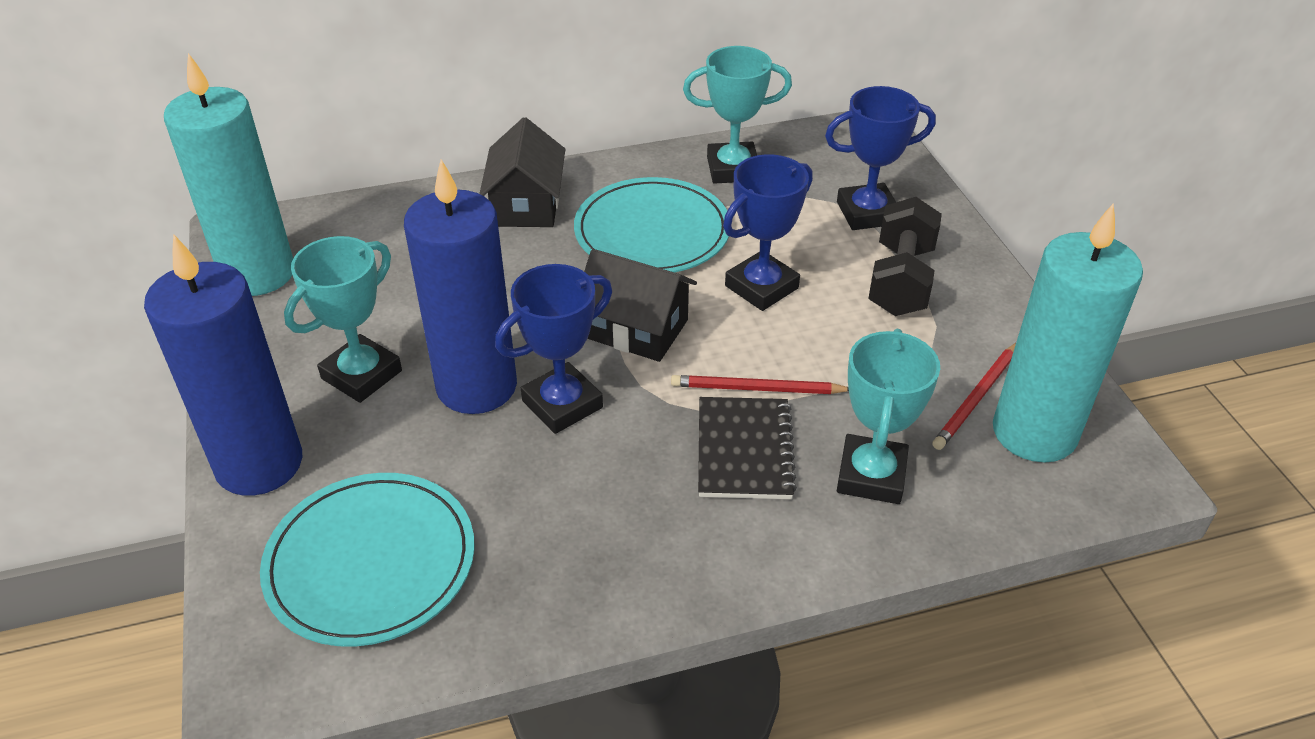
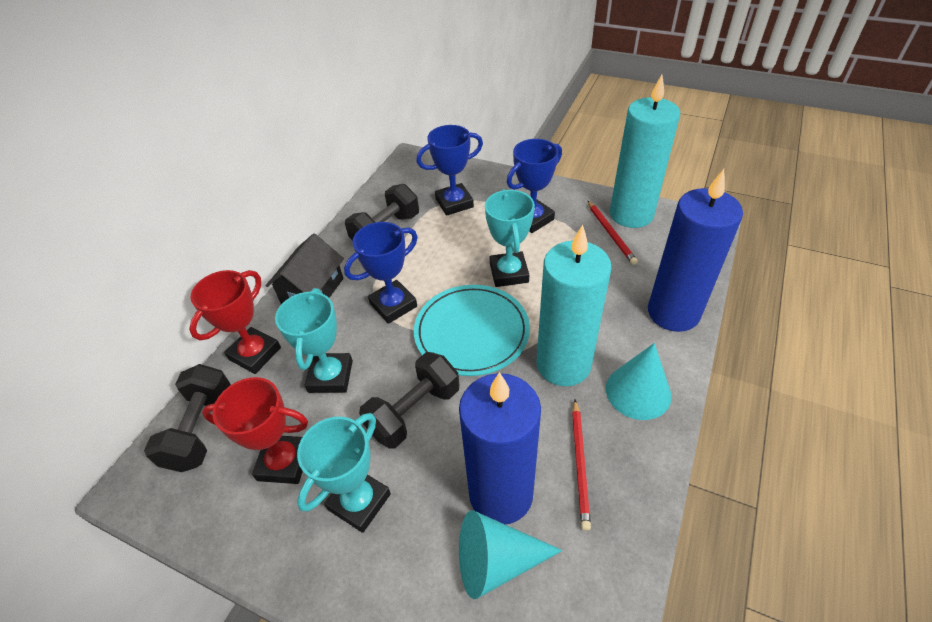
black dumbbell: [868,197,942,316] = 1 -> [144,364,231,472] [345,184,419,241] [359,352,459,449] = 3
black house: [479,117,565,227] [584,249,697,362] = 2 -> [266,233,344,304] = 1
black notebook: [698,397,797,499] = 1 -> none = 0
red trophy: none = 0 -> [189,270,281,374] [202,377,308,484] = 2
turquoise cone: none = 0 -> [459,510,562,599] [606,343,672,420] = 2
turquoise plate: [260,473,475,647] [574,177,729,273] = 2 -> [414,285,530,376] = 1

